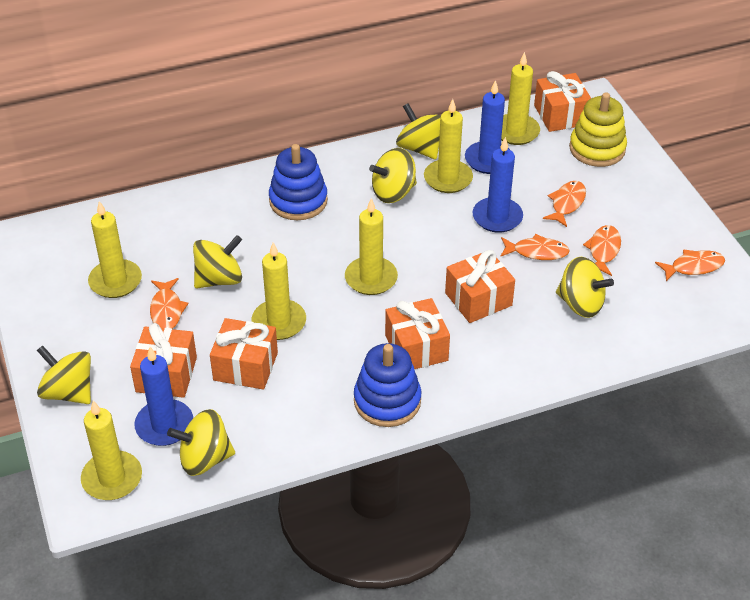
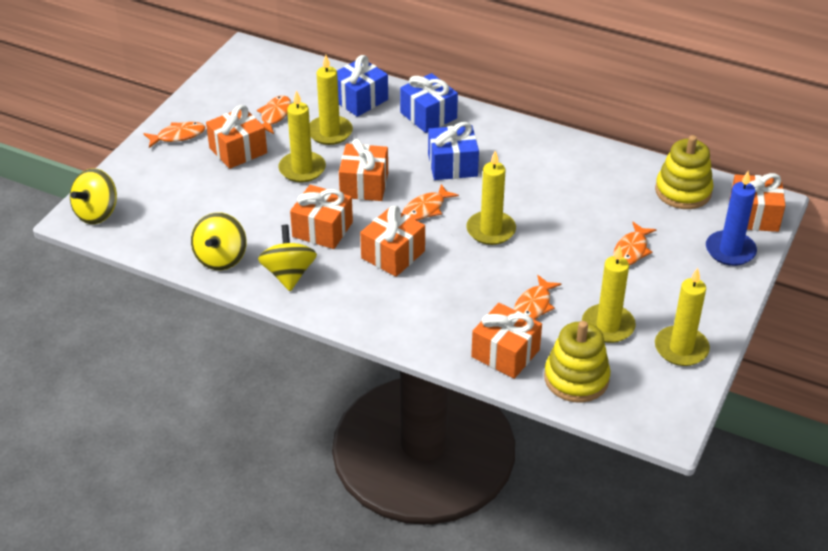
blue candle: [134,347,193,446] [465,80,510,174] [473,137,523,233] = 3 -> [706,171,757,266] = 1
blue gift: none = 0 -> [337,55,388,117] [400,73,458,133] [428,122,479,180] = 3
blue stacking toy: [269,144,328,220] [354,343,421,427] = 2 -> none = 0
orange gift: [130,323,197,398] [210,318,278,390] [385,298,450,369] [445,250,515,323] [534,71,591,132] = 5 -> [206,105,267,169] [290,185,353,249] [339,139,388,201] [360,206,425,277] [471,303,542,379] [729,173,786,232] = 6
yellow candle: [81,401,142,500] [88,201,142,298] [252,242,306,340] [345,198,398,295] [424,99,473,193] [501,52,540,145] = 6 -> [278,90,326,182] [310,55,353,145] [466,151,516,245] [582,245,636,343] [655,268,710,366] = 5
yellow spinning top: [37,345,91,404] [167,409,235,476] [193,235,242,288] [369,148,417,203] [396,103,441,160] [556,257,614,318] = 6 -> [70,168,117,224] [191,212,247,270] [258,225,317,291] = 3
yellow stacking toy: [569,92,627,167] = 1 -> [544,321,610,403] [655,135,713,209] = 2

